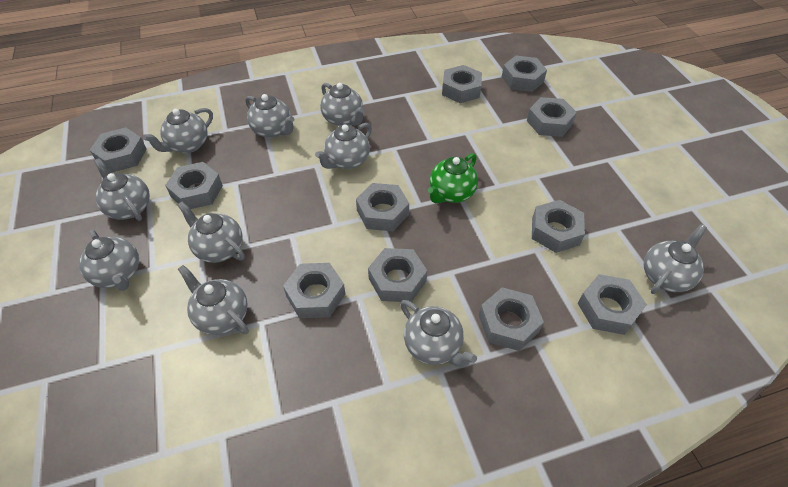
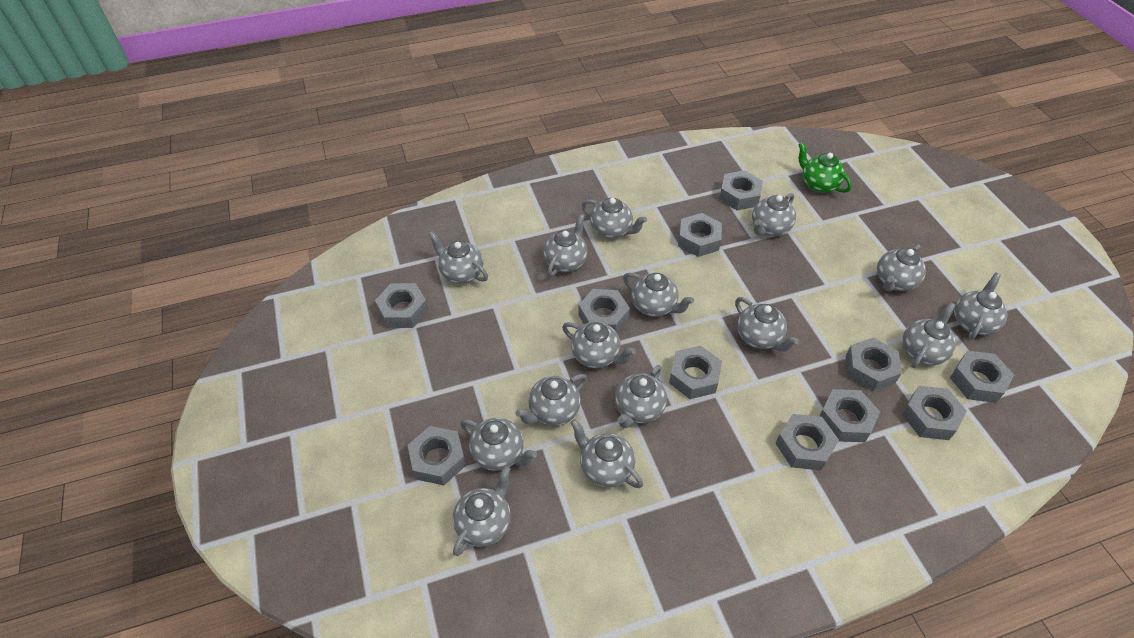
grey teapot: [79,230,139,291] [94,158,150,221] [143,108,213,153] [177,202,245,263] [178,265,249,335] [245,94,295,138] [315,123,372,169] [320,83,365,126] [400,300,477,368] [644,224,707,294] = 10 -> [428,231,488,284] [453,466,511,556] [460,418,537,471] [515,374,587,426] [543,214,588,276] [562,322,636,368] [571,419,643,488] [582,198,647,239] [615,365,667,428] [623,273,694,317] [735,297,799,352] [752,193,796,236] [877,244,926,291] [902,302,956,368] [954,272,1008,340] = 15

